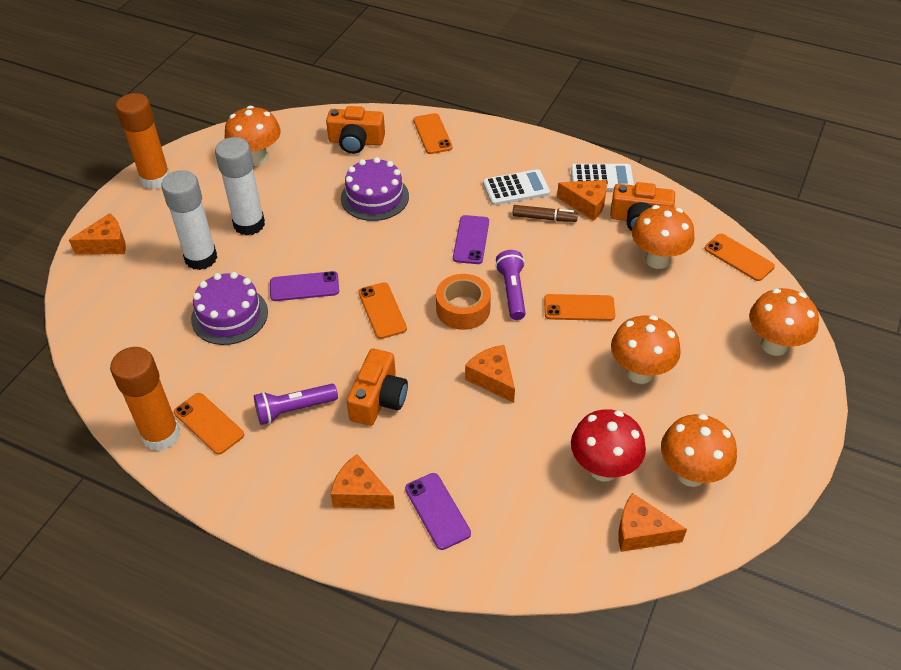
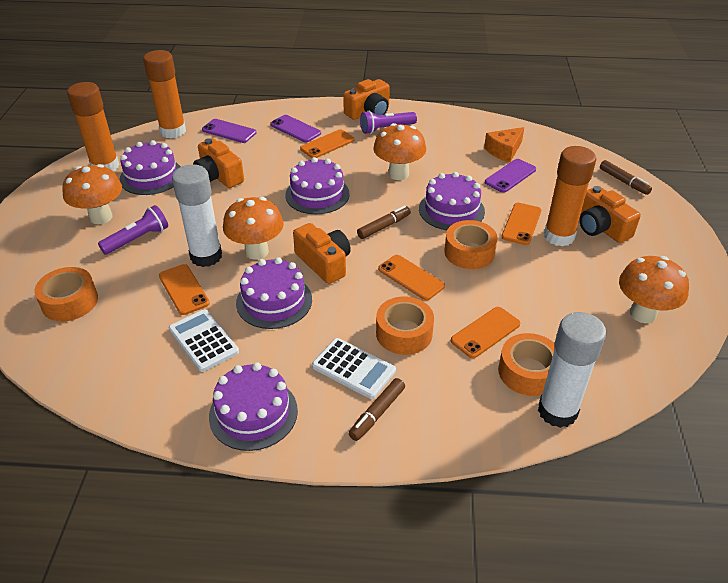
brown marker: [512,205,578,222] = 1 -> [348,378,405,441] [357,206,411,239] [600,160,652,195] = 3
orange camera: [326,106,385,154] [346,349,408,426] [610,182,675,231] = 3 -> [193,138,244,188] [293,223,351,284] [343,79,390,120] [579,186,641,243] = 4
orange cheese: [69,213,126,255] [330,454,395,509] [465,345,515,403] [557,180,607,221] [618,493,687,552] = 5 -> [484,127,524,162] = 1
orange glue stick: [110,347,180,451] [116,93,170,189] = 2 -> [67,82,120,171] [143,50,186,138] [544,146,596,246] = 3
orange mushroom: [225,106,281,166] [611,315,681,384] [632,205,695,269] [661,414,737,487] [749,288,819,356] = 5 -> [62,164,122,224] [223,197,284,260] [373,123,426,180] [619,256,689,323] = 4
orange tape: [436,274,491,330] = 1 -> [34,267,98,322] [376,297,434,355] [444,220,498,269] [498,333,555,396] = 4
purple cake: [191,272,268,345] [341,157,409,221] = 2 -> [120,140,181,195] [209,362,298,451] [236,257,312,329] [285,157,350,214] [419,172,485,230] = 5
red mushroom: [571,409,646,482] = 1 -> none = 0

